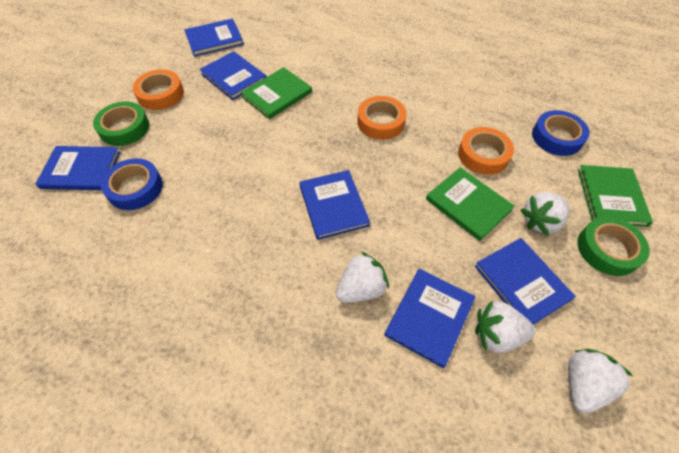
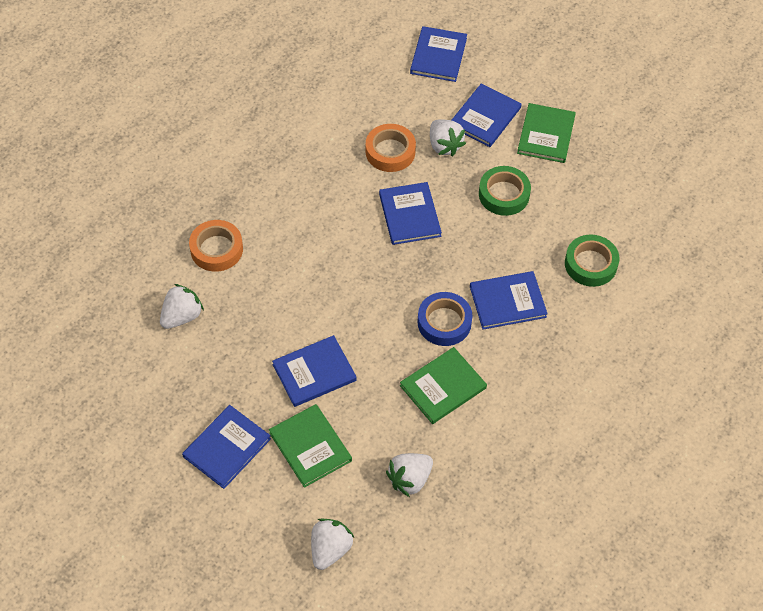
blue tape: [101,158,163,210] [532,110,590,156] = 2 -> [418,292,473,346] = 1
orange tape: [133,69,184,110] [357,96,406,140] [458,127,514,175] = 3 -> [189,220,243,272] [366,124,416,172] = 2

